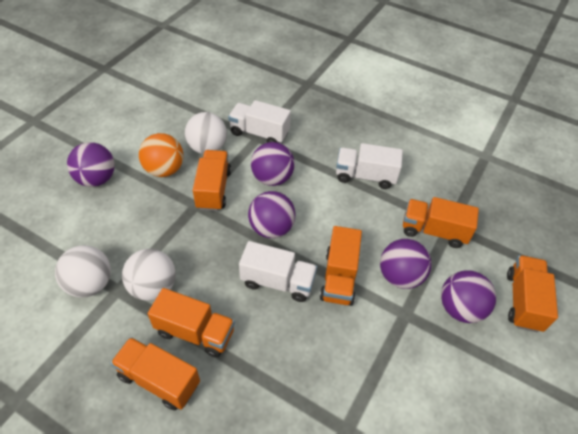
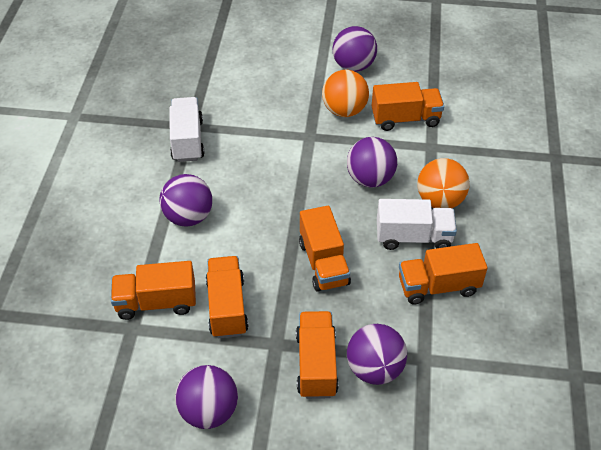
orange ball: [139,133,183,177] = 1 -> [322,70,369,117] [417,158,470,208] = 2
white ball: [55,245,111,298] [122,249,176,301] [185,112,227,154] = 3 -> none = 0
white truck: [228,100,291,143] [239,241,317,302] [336,143,403,189] = 3 -> [169,97,204,162] [377,199,457,250] = 2

